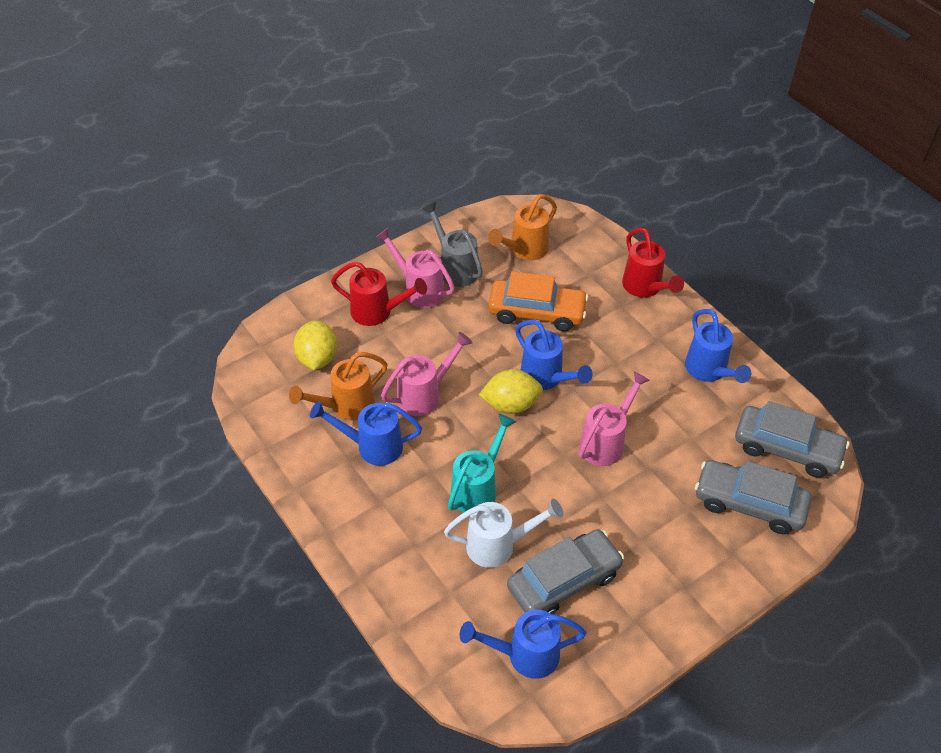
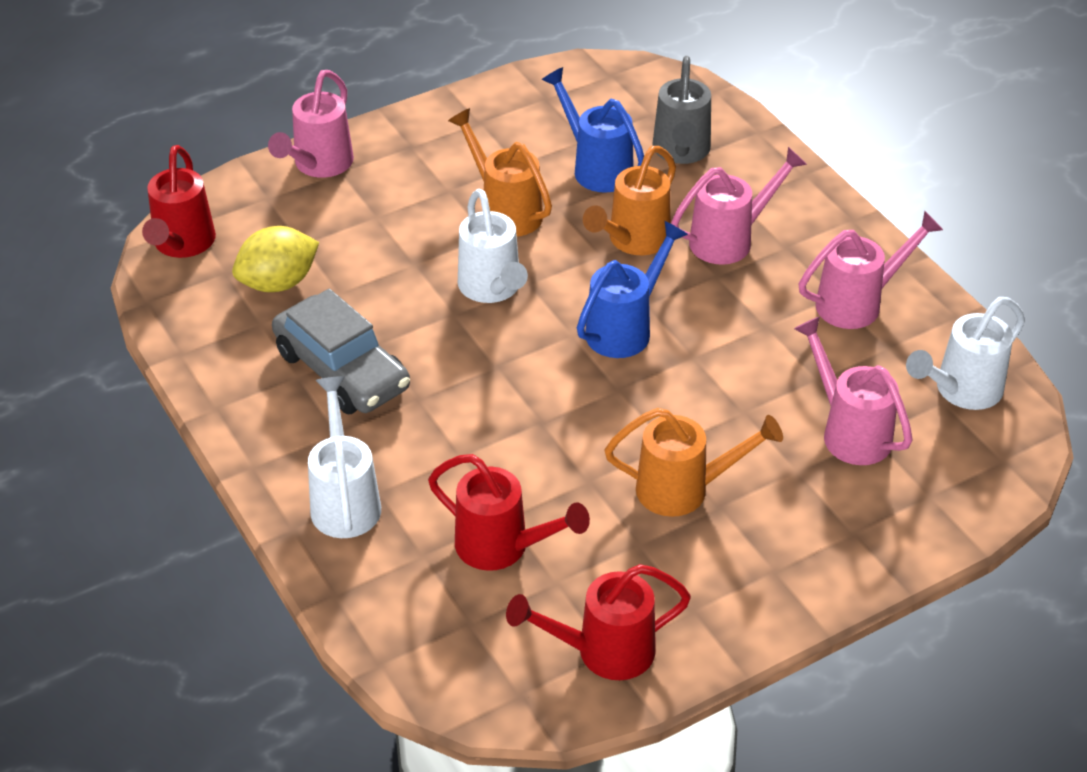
blue watering can: [310,401,422,466] [460,610,586,679] [515,319,593,390] [685,309,751,383] = 4 -> [542,67,644,193] [577,221,688,358] = 2
grey car: [507,529,624,614] [695,460,812,534] [735,401,849,478] = 3 -> [272,289,410,414] = 1
orange car: [488,271,588,331] = 1 -> none = 0
orange watering can: [289,352,388,420] [488,194,557,261] = 2 -> [448,108,552,237] [583,146,676,255] [605,408,783,517] = 3
pink watering can: [375,227,455,308] [381,332,473,416] [579,371,650,466] = 3 -> [268,70,354,178] [671,147,807,265] [794,316,913,465] [799,211,943,329] = 4
red watering can: [331,261,427,326] [622,228,684,297] = 2 -> [142,145,216,258] [428,454,590,571] [506,564,691,680] = 3
turquoise watering can: [448,414,516,513] = 1 -> none = 0
white watering can: [444,499,563,568] = 1 -> [308,376,381,538] [458,189,528,303] [906,297,1025,410] = 3
yellow lemon: [293,320,337,370] [479,369,543,414] = 2 -> [232,226,319,292] = 1

